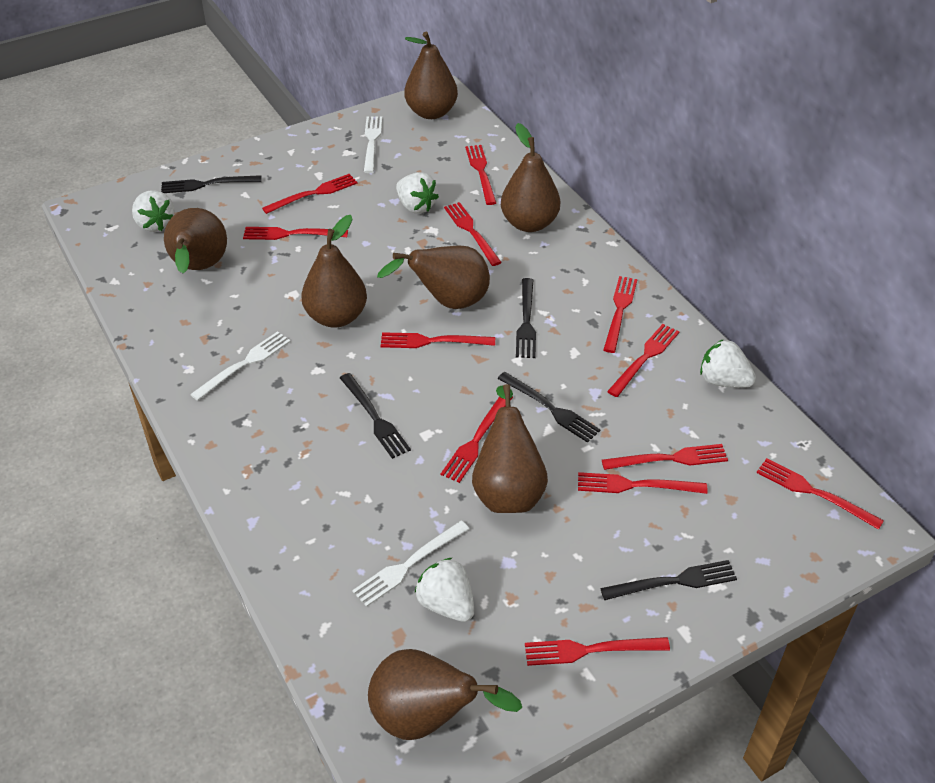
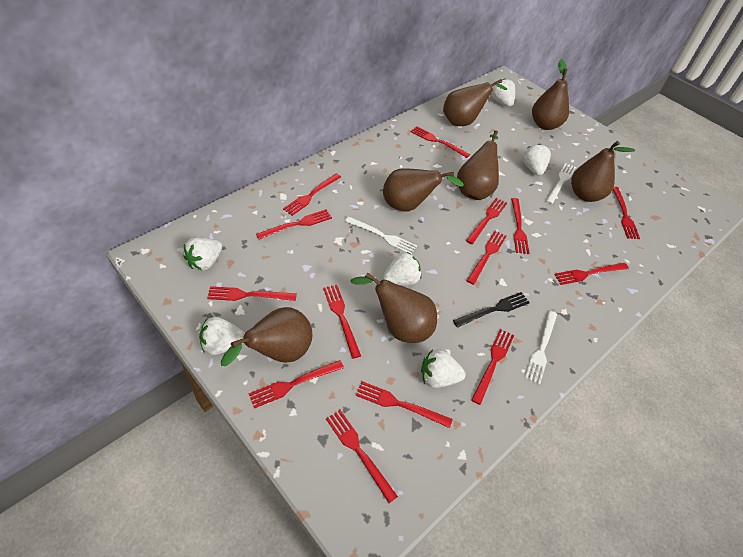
black fork: [161,175,262,193] [340,373,411,459] [497,372,601,443] [516,278,536,358] [600,560,737,600] = 5 -> [453,292,530,328] = 1
red fork: [243,227,348,240] [262,174,358,214] [381,332,495,348] [441,396,513,483] [444,202,502,266] [465,145,496,205] [525,637,670,666] [578,472,707,494] [602,444,728,470] [603,276,638,353] [607,324,679,397] [756,458,884,530] = 12 -> [207,286,297,301] [248,360,344,409] [256,209,332,239] [283,173,341,216] [323,285,361,359] [326,410,398,503] [356,381,453,428] [411,126,470,158] [466,198,507,244] [466,231,507,285] [471,329,514,405] [511,198,529,254] [554,263,629,285] [613,187,640,239] = 14
white strawberry: [132,190,174,232] [396,172,439,213] [415,558,474,622] [700,339,756,388] = 4 -> [184,237,222,271] [199,317,245,355] [383,252,421,285] [421,349,465,388] [491,78,515,107] [522,144,551,176] = 6

